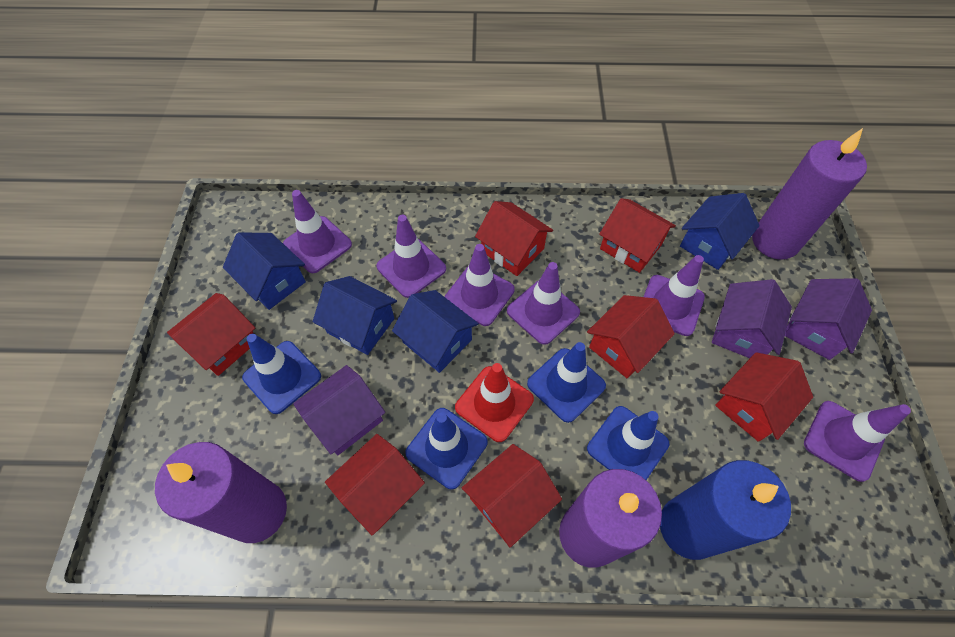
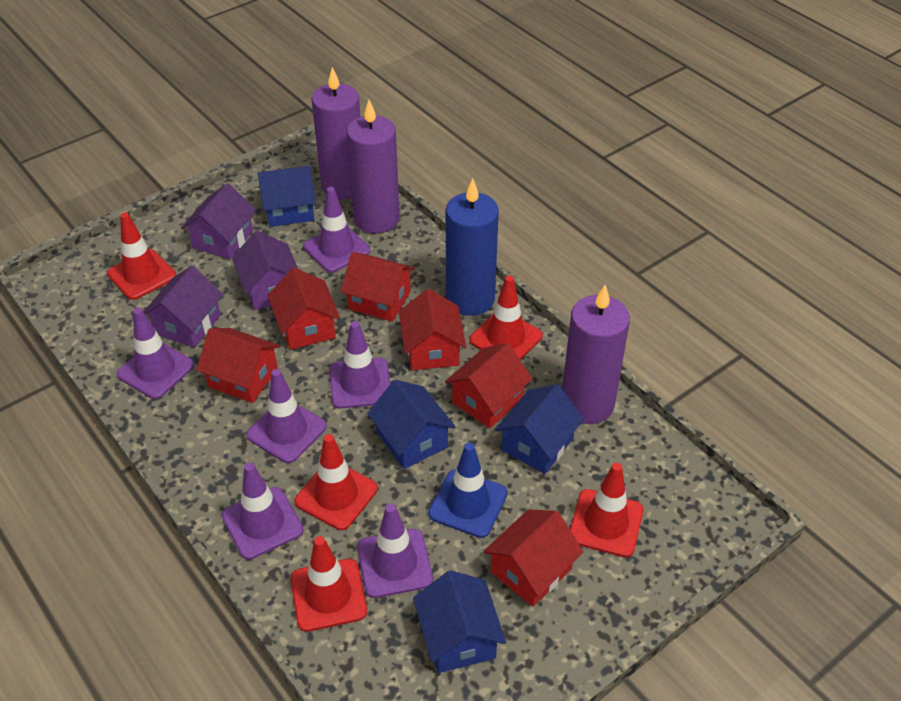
blue traffic cone: [242,334,321,414] [405,408,488,489] [527,342,606,423] [587,406,669,480] = 4 -> [428,443,508,538] = 1
red house: [167,293,255,376] [325,434,425,536] [462,444,562,547] [475,201,553,276] [587,295,675,378] [599,198,676,273] [715,352,813,442] = 7 -> [197,328,280,403] [268,268,340,350] [341,252,415,322] [399,289,466,370] [445,343,532,428] [483,509,583,607] = 6
red traffic cone: [455,363,534,442] = 1 -> [107,212,176,300] [290,536,367,632] [295,434,378,530] [469,276,543,360] [570,463,644,557] = 5

